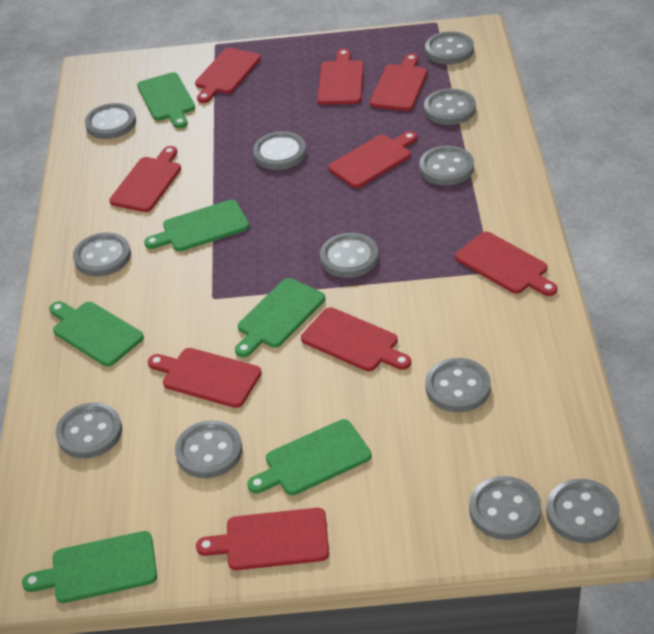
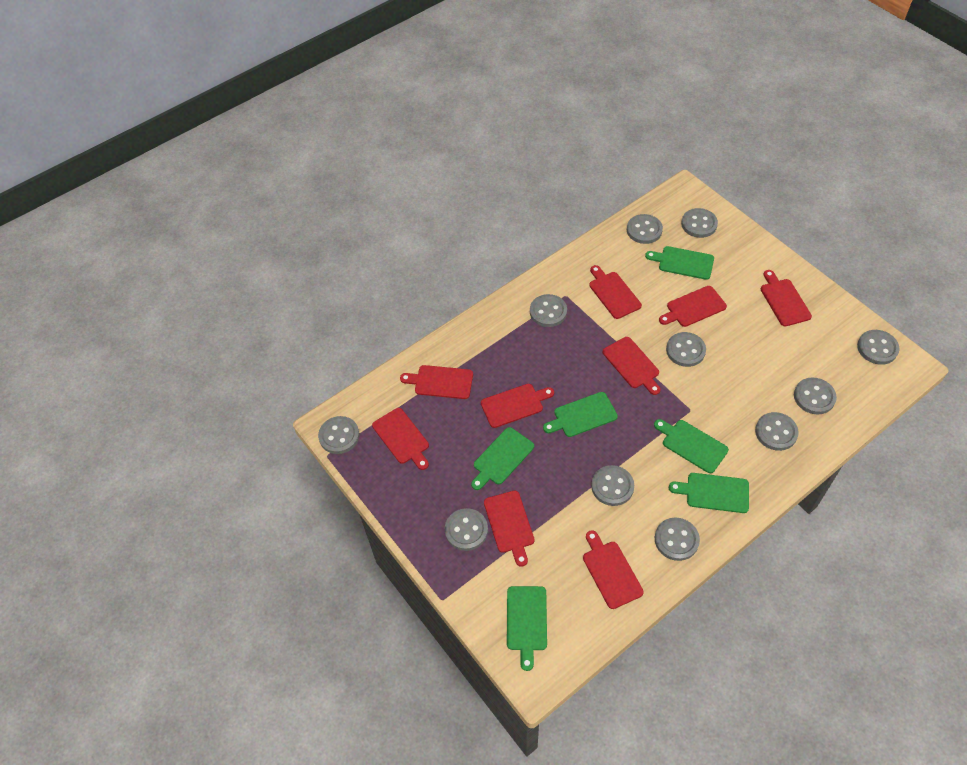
grey button: [56,402,122,459] [73,232,131,276] [85,103,136,139] [175,420,242,478] [253,131,306,170] [320,233,379,278] [419,146,474,185] [424,89,476,125] [425,31,474,64] [425,358,491,412] [469,476,541,540] [546,479,620,543] = 12 -> [318,416,359,454] [445,508,488,551] [530,294,567,327] [591,465,634,506] [627,214,663,244] [655,518,700,561] [666,332,706,367] [681,208,718,238] [755,412,799,451] [794,378,837,415] [857,330,899,365] = 11

